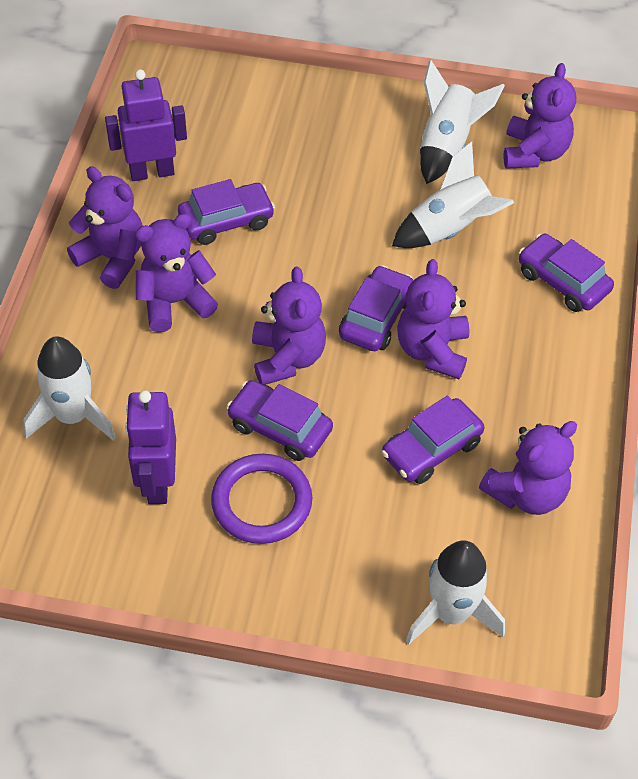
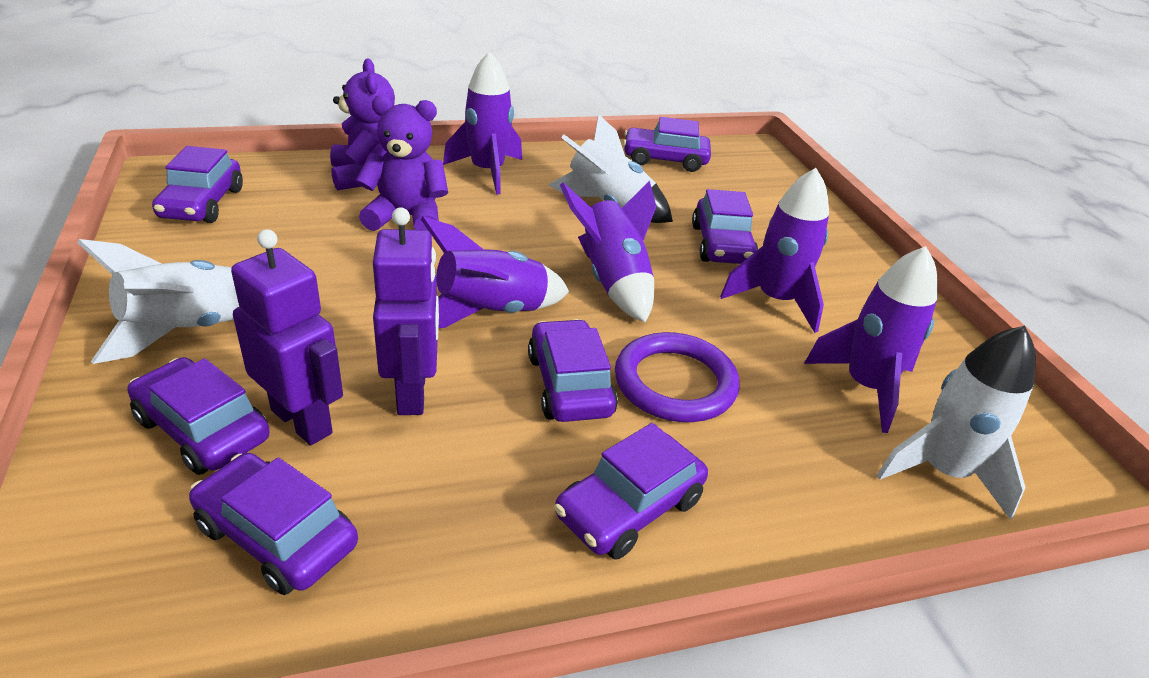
purple car: [178,179,275,245] [227,380,333,461] [339,265,413,351] [381,396,484,484] [519,234,614,312] = 5 -> [127,357,270,475] [152,146,243,223] [189,453,358,595] [528,319,618,422] [554,423,708,560] [623,117,711,172] [692,189,758,264] = 7
purple rocket: none = 0 -> [421,216,569,328] [443,51,522,195] [560,181,656,323] [720,168,829,333] [804,246,938,433] = 5
purple teddy bear: [67,166,143,289] [135,214,218,332] [252,266,326,385] [397,259,469,379] [479,421,577,515] [503,63,576,169] = 6 -> [330,59,395,191] [356,95,448,236] = 2
white rocket: [23,336,116,441] [392,141,514,248] [406,540,505,645] [420,60,505,184] = 4 -> [78,239,240,364] [548,115,673,223] [877,325,1036,520] = 3

